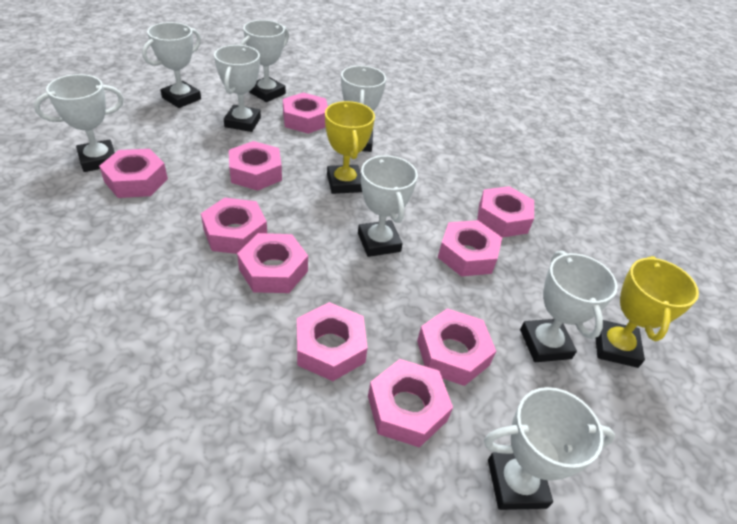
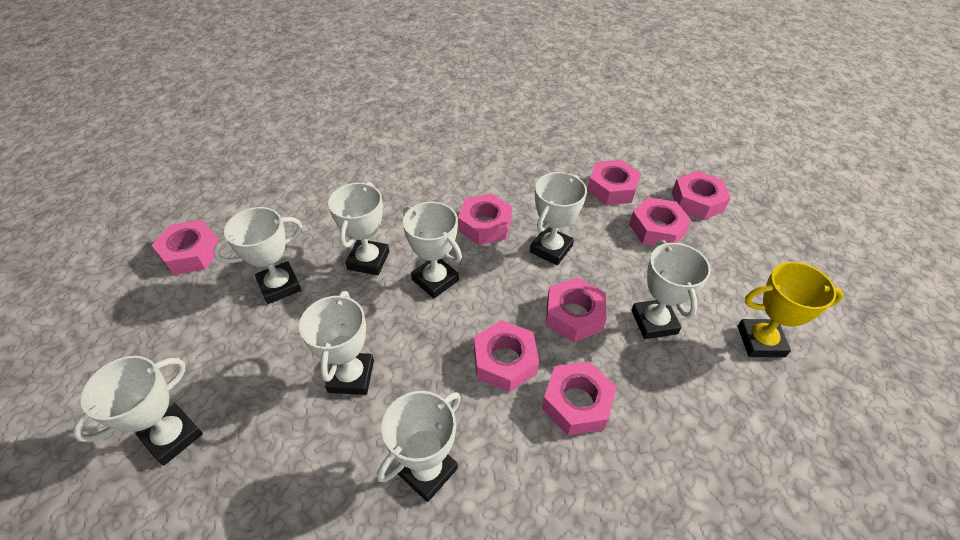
pink nut: [99,149,168,198] [201,198,267,254] [229,141,282,191] [237,233,308,293] [283,92,328,134] [297,302,368,381] [368,359,453,448] [417,308,496,386] [438,220,502,277] [477,186,534,238] = 10 -> [151,220,222,275] [458,193,512,245] [474,320,539,392] [542,361,616,435] [546,277,607,342] [587,160,641,205] [629,197,691,246] [672,171,730,220] = 8
yellow trophy: [325,101,375,194] [594,256,699,368] = 2 -> [738,262,844,357] = 1

